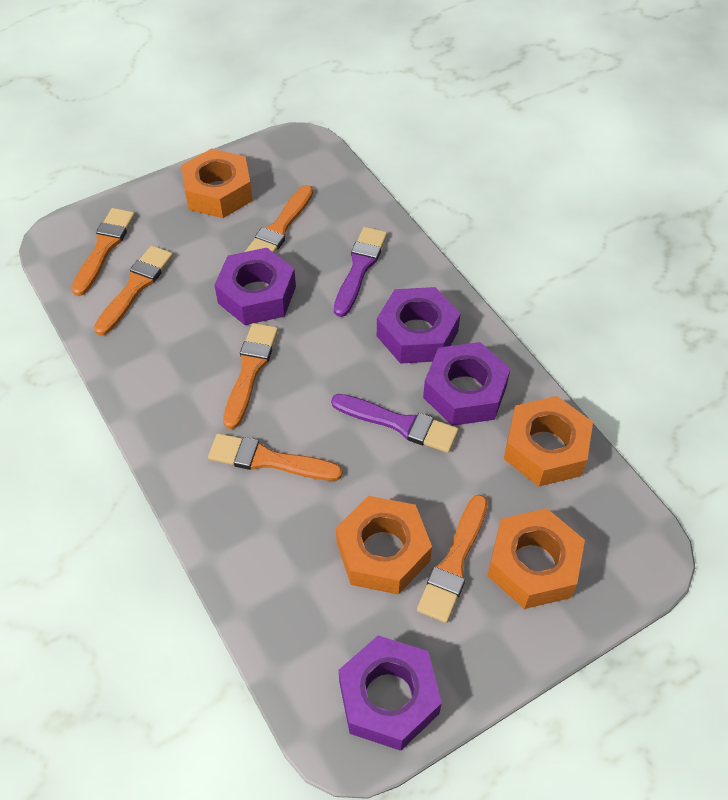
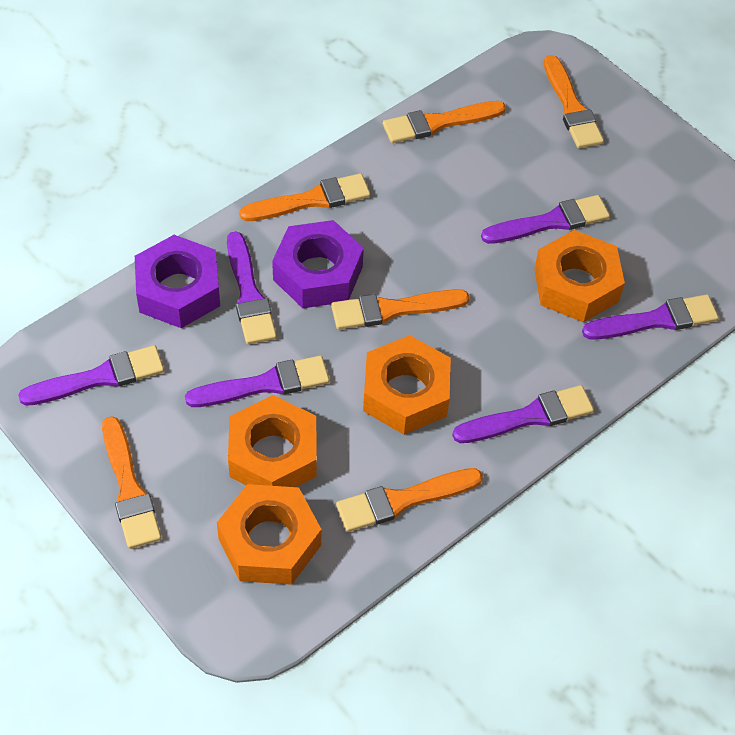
purple brush: [331,394,459,453] [334,227,387,317] = 2 -> [18,345,164,406] [185,356,330,407] [227,231,277,344] [452,385,594,443] [481,195,610,244] [582,294,719,340] = 6
purple nut: [214,248,296,325] [339,636,442,751] [377,287,461,364] [423,342,510,426] = 4 -> [135,235,220,328] [272,220,364,308] = 2

